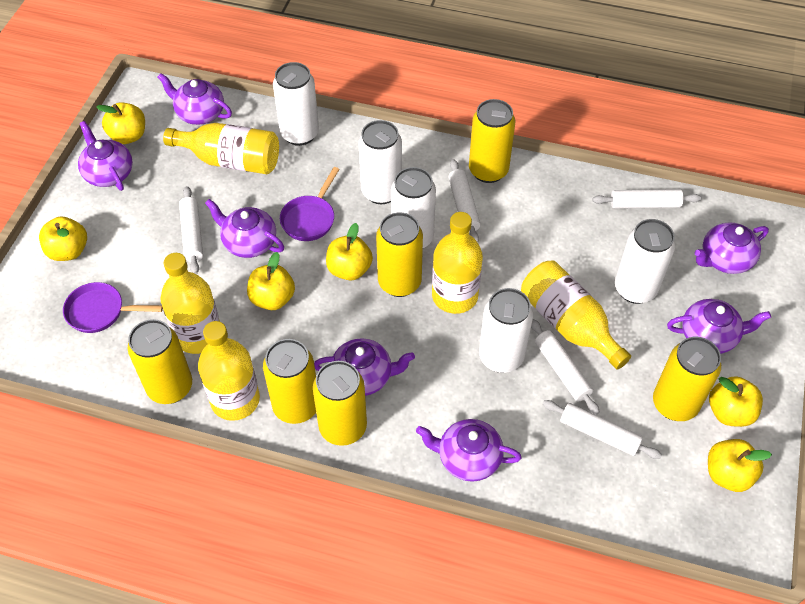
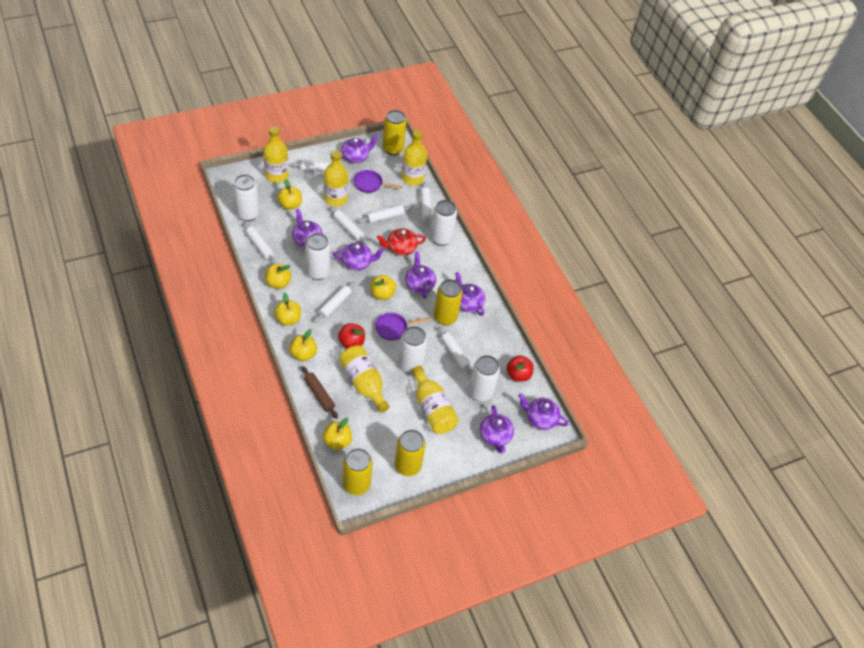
brown rolling pin: none = 0 -> [301,366,338,419] = 1
red apple: none = 0 -> [338,323,365,348] [507,355,534,382] = 2
red teapot: none = 0 -> [377,228,426,256] = 1
white rolling pin: [179,186,203,274] [448,159,480,243] [531,319,600,415] [543,400,662,459] [592,189,701,209] = 5 -> [243,222,276,264] [291,160,348,171] [314,281,356,323] [329,206,368,245] [357,205,413,223] [420,182,432,227] [438,326,472,376] = 7
yellow can: [128,319,192,404] [263,339,316,424] [313,361,367,446] [376,212,423,297] [469,99,515,183] [653,337,721,421] = 6 -> [343,448,373,495] [383,110,406,155] [395,429,426,476] [434,279,463,326] = 4

